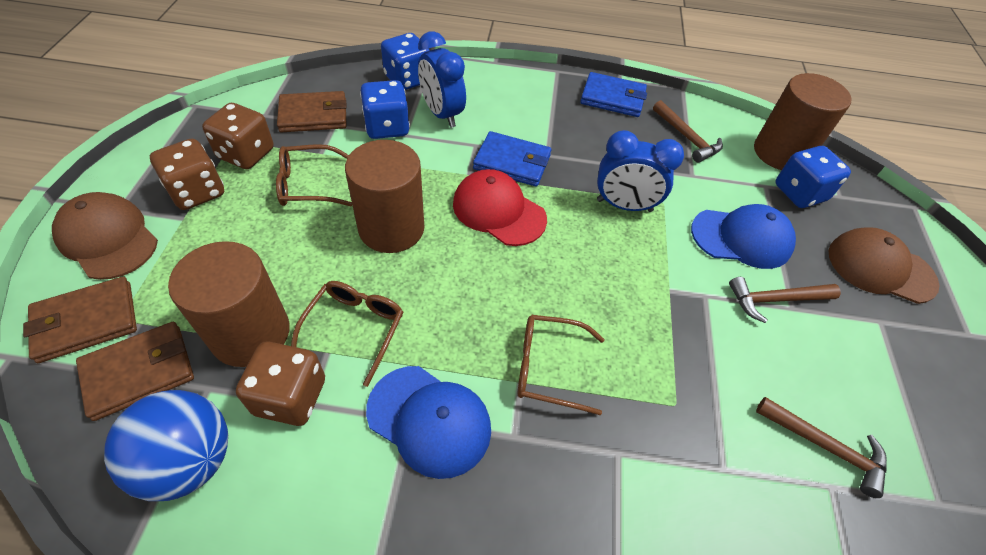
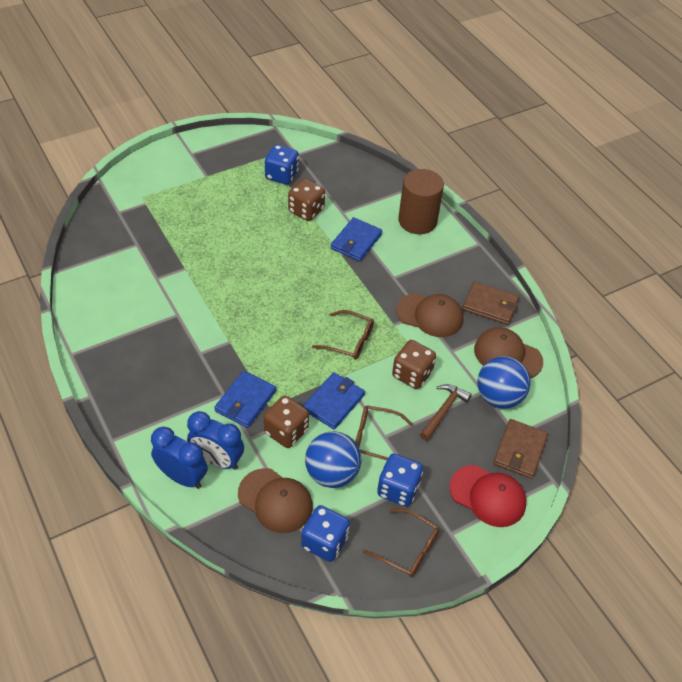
blue ball: [104,390,228,501] = 1 -> [305,431,361,488] [477,356,531,409] = 2
blue cap: [366,366,491,479] [691,204,796,269] = 2 -> none = 0
blue wallet: [473,131,551,187] [580,72,647,117] = 2 -> [214,371,276,428] [303,372,365,430] [331,217,382,261] = 3
brown cap: [52,192,158,280] [828,227,940,304] = 2 -> [238,468,313,533] [396,293,463,337] [474,327,543,378] = 3
brown cylinder: [168,241,290,367] [345,140,425,253] [754,73,852,170] = 3 -> [398,169,444,234] = 1
brown hammer: [653,100,723,163] [729,277,841,323] [756,397,887,498] = 3 -> [420,384,471,441] = 1
brown wallet: [23,276,137,363] [76,322,194,421] [277,91,347,132] = 3 -> [462,282,519,325] [493,419,548,479] = 2

